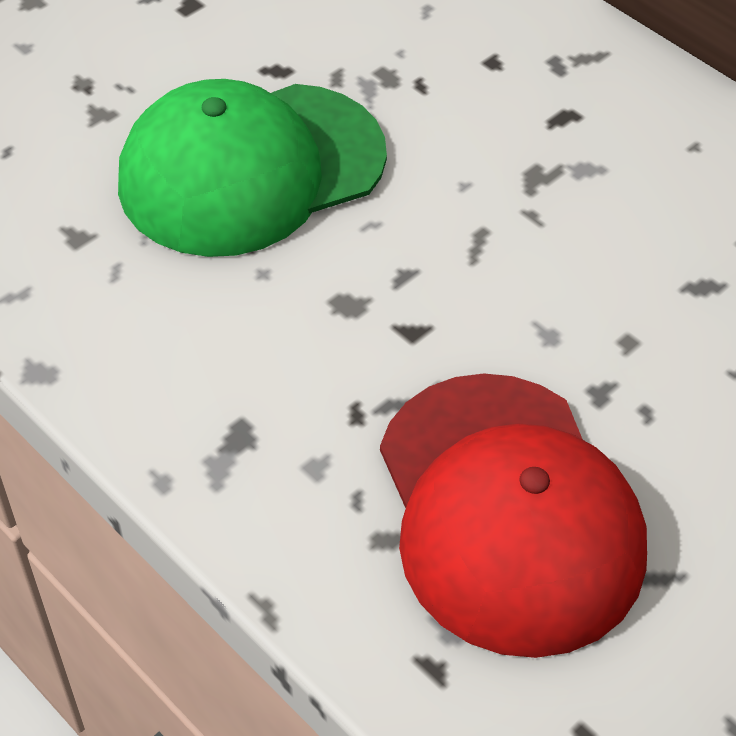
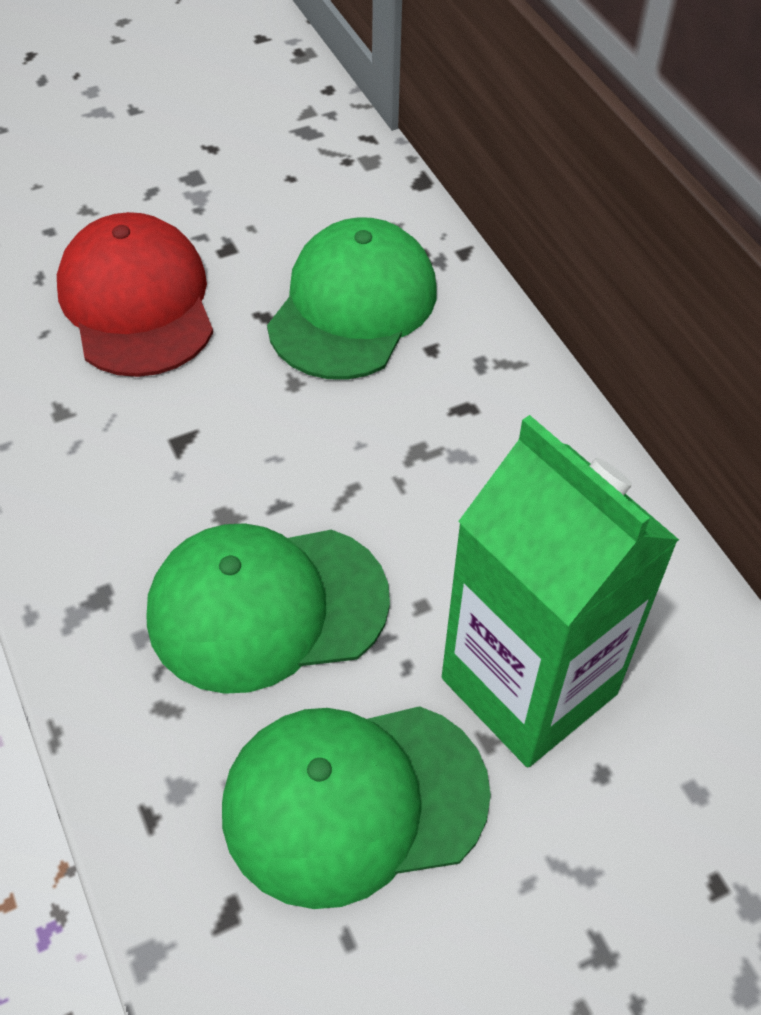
green cap: [118,79,387,257] = 1 -> [147,523,390,694] [222,706,491,909] [267,217,437,380] = 3
green carton: none = 0 -> [442,415,679,767] = 1

